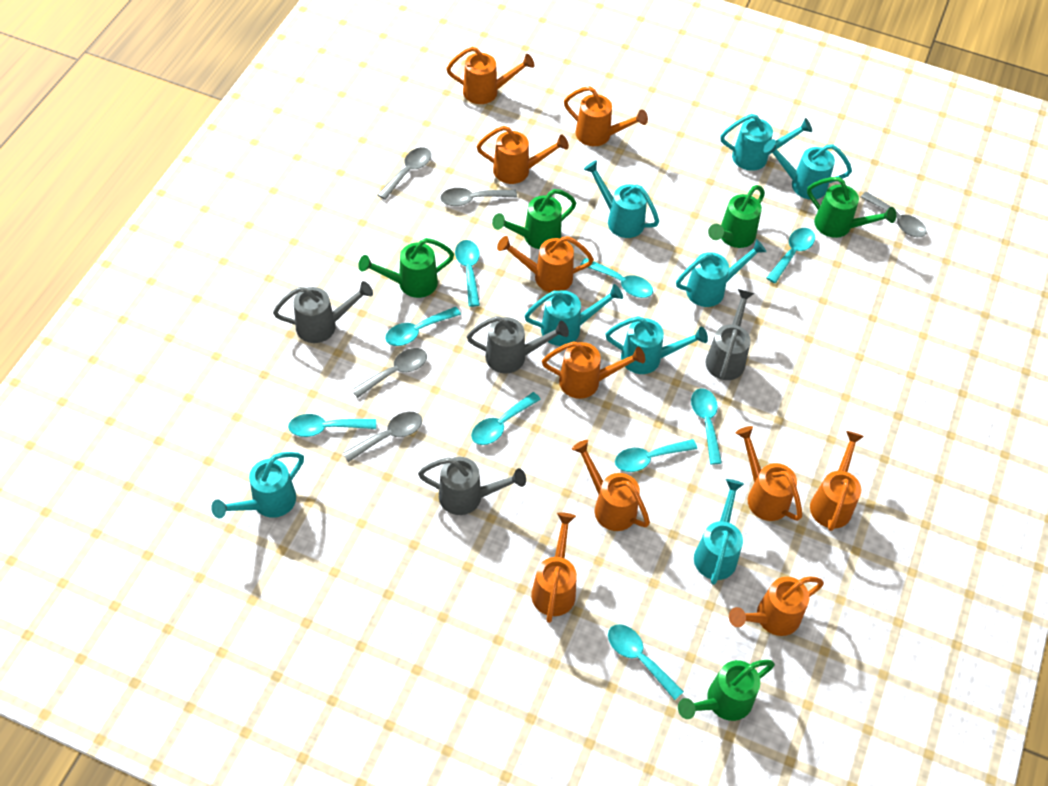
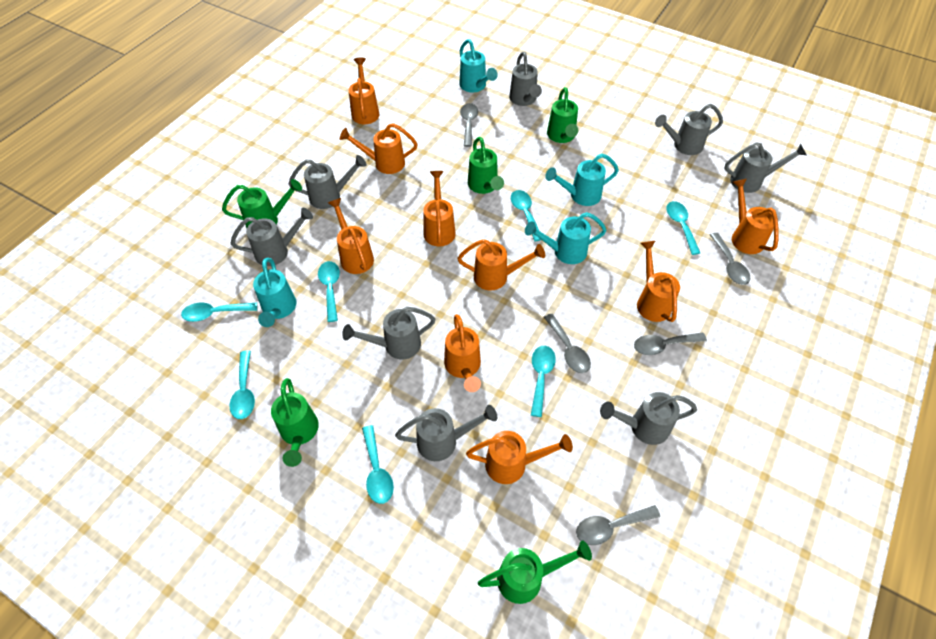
grey watering can: [273,281,373,343] [418,457,526,515] [467,316,569,373] [706,289,754,380] = 4 -> [231,208,313,266] [289,155,367,209] [342,307,436,359] [395,405,497,461] [509,52,542,106] [600,392,697,445] [655,104,723,155] [724,142,806,193] = 8
orange watering can: [446,47,535,104] [477,126,569,184] [497,236,594,292] [531,512,577,623] [542,341,645,399] [564,86,648,146] [572,440,650,531] [729,576,824,636] [736,426,802,521] [810,431,864,531] = 10 -> [328,198,374,274] [340,123,418,174] [349,58,379,124] [423,171,456,246] [444,314,481,392] [457,239,545,290] [466,431,573,484] [637,241,680,322] [732,179,779,254] = 9
turquoise spoon: [288,414,376,437] [385,307,461,346] [455,240,480,307] [471,392,541,445] [580,258,653,298] [608,624,684,700] [615,439,697,472] [691,388,722,464] [766,228,815,283] = 9 -> [181,302,257,322] [229,351,255,419] [318,261,340,322] [362,425,394,504] [511,190,541,242] [531,346,556,417] [666,201,700,255] = 7
turquoise watering can: [211,452,304,519] [525,284,623,346] [584,160,659,238] [605,316,708,374] [676,239,766,307] [694,479,744,585] [720,114,812,171] [763,139,852,199] = 8 -> [253,258,297,327] [459,39,498,92] [525,212,607,264] [545,154,619,206] = 4

